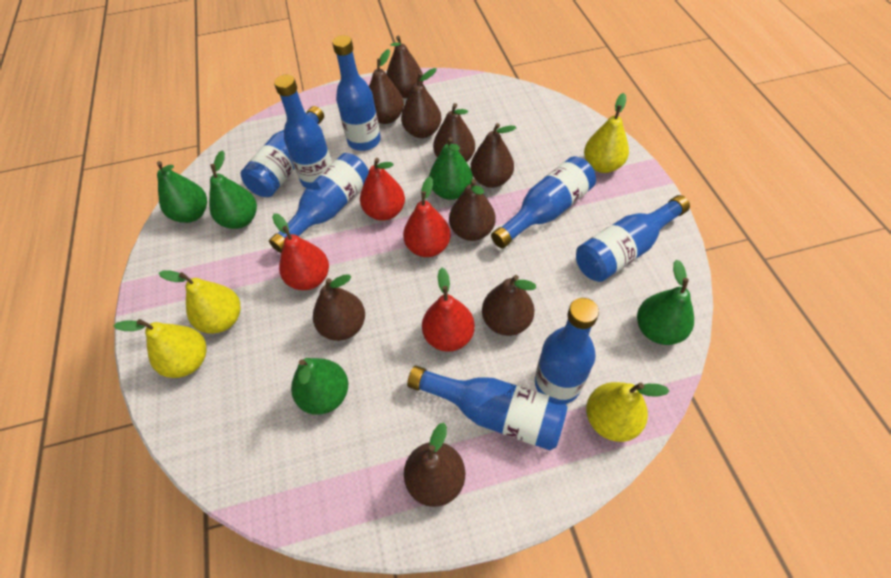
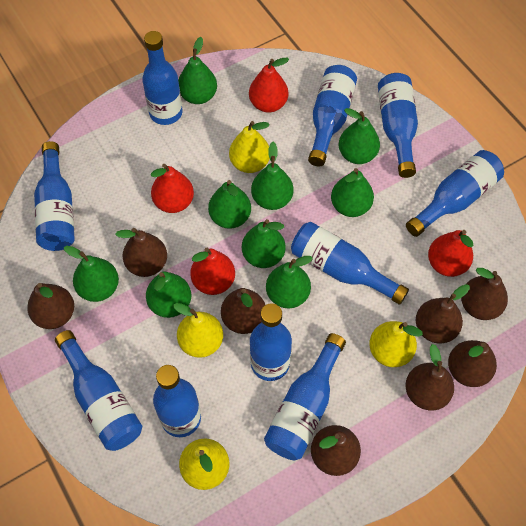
blue bottle: [241,106,324,197] [269,153,369,253] [274,75,332,188] [332,35,381,151] [407,366,568,450] [491,156,596,248] [535,298,599,404] [576,195,690,282] = 8 -> [34,141,75,251] [55,330,142,451] [142,31,183,125] [153,365,201,437] [250,303,292,381] [264,333,346,460] [291,222,409,305] [308,65,357,166] [378,73,418,178] [406,150,504,237] = 10
brown pear: [313,274,365,341] [369,49,404,124] [386,36,423,98] [401,68,441,138] [404,423,465,507] [433,103,475,162] [449,179,495,241] [471,123,516,188] [482,275,536,336] = 9 -> [27,283,74,329] [115,228,167,277] [221,288,265,334] [311,425,361,476] [405,344,454,410] [416,284,470,344] [448,340,497,387] [461,268,508,320] = 8
green pear: [157,161,207,223] [209,151,257,229] [291,358,348,415] [429,137,473,200] [637,260,694,345] = 5 -> [64,246,119,302] [146,271,191,318] [178,37,217,104] [208,180,251,229] [242,219,286,268] [251,142,293,210] [266,256,313,308] [331,168,374,217] [339,108,380,164] = 9

